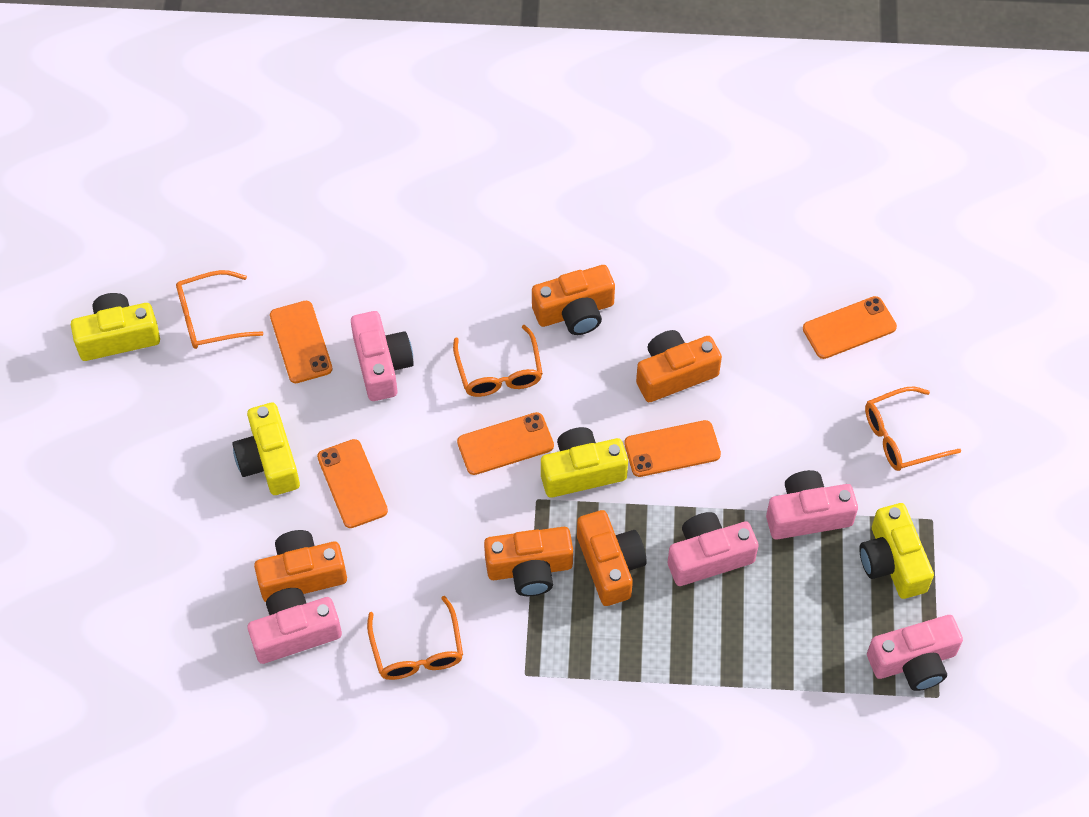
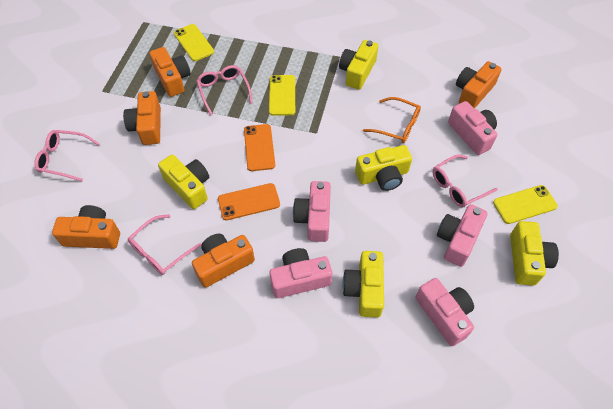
orange glasses: [176,270,263,349] [367,596,463,680] [453,325,543,397] [865,387,961,471] = 4 -> [363,97,421,143] = 1
orange phone: [270,301,333,383] [317,439,388,528] [457,412,554,475] [624,420,721,477] [803,296,897,359] = 5 -> [218,183,280,220] [244,124,275,171] = 2
pink glasses: none = 0 -> [34,130,100,181] [128,214,202,275] [196,65,253,116] [433,154,498,207] = 4
yellow camera: [71,293,160,361] [232,403,300,495] [541,427,628,498] [859,503,934,599] = 4 -> [158,155,209,209] [339,40,378,90] [342,251,384,318] [355,145,412,191] [510,221,559,286] = 5
yellow phone: none = 0 -> [174,24,214,61] [269,75,295,116] [493,185,558,224] = 3

